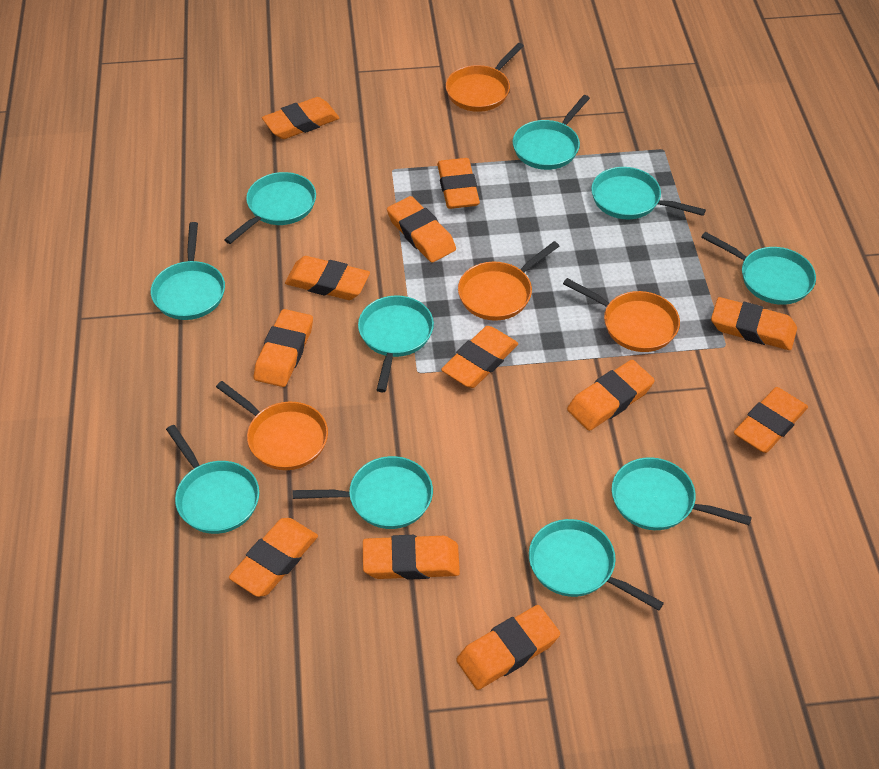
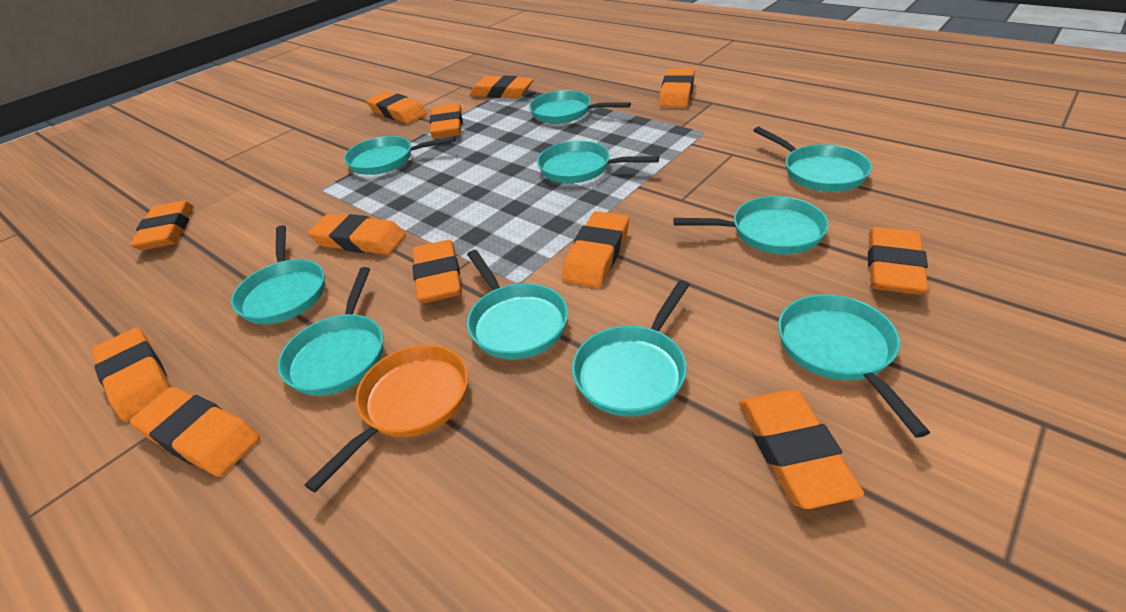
orange pan: [216,381,328,470] [446,43,524,112] [458,241,559,321] [563,278,680,352] = 4 -> [305,345,468,492] = 1

